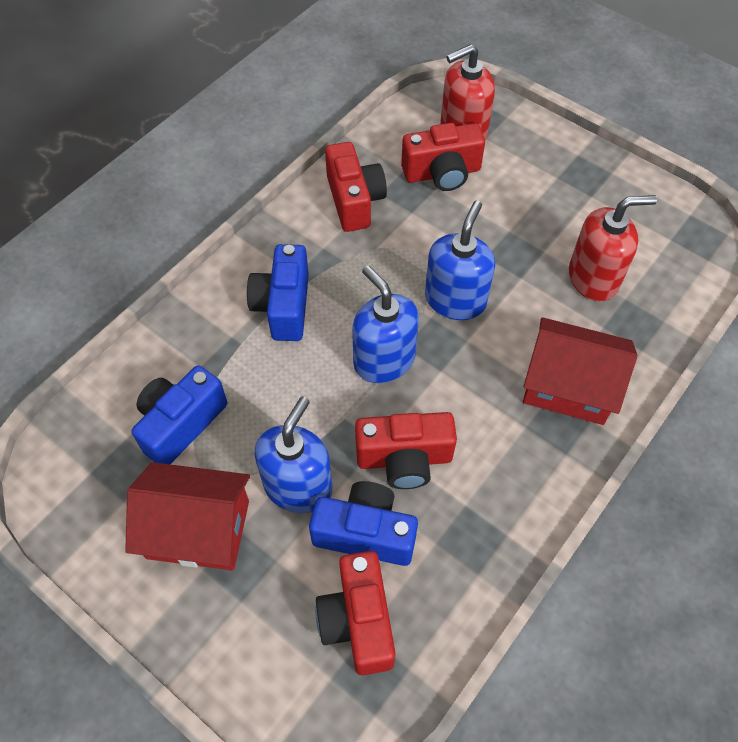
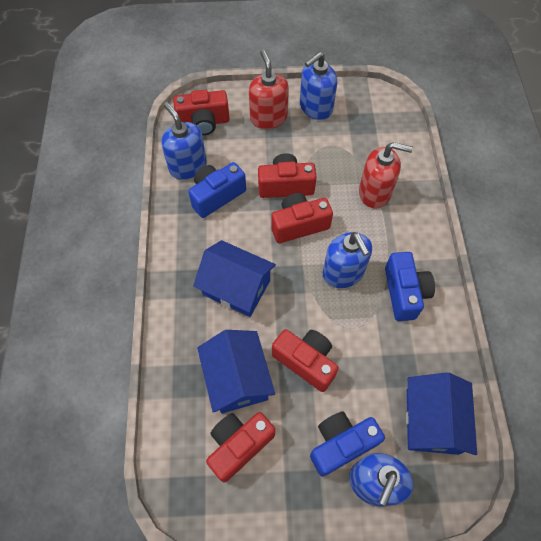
blue house: none = 0 -> [193,240,276,317] [197,330,275,414] [406,372,477,455] = 3
blue soap dispenser: [255,396,332,513] [352,265,419,383] [425,201,495,320] = 3 -> [161,102,207,180] [300,52,337,120] [323,232,372,288] [349,453,413,507] = 4
red camera: [315,551,395,675] [325,142,387,232] [355,412,457,489] [401,123,485,191] = 4 -> [173,89,230,135] [206,412,275,483] [258,153,317,198] [271,193,333,243] [272,329,339,392] = 5
red house: [125,462,250,571] [523,317,637,425] = 2 -> none = 0

